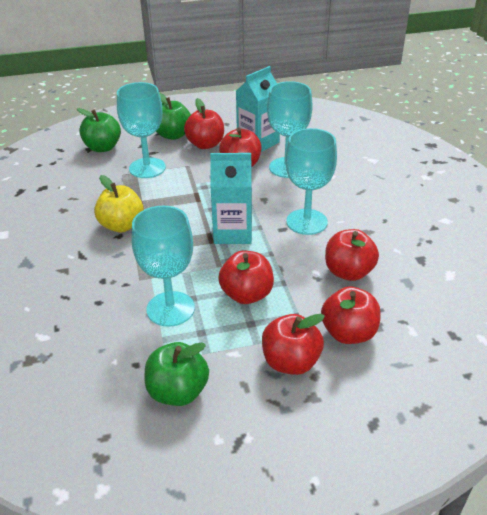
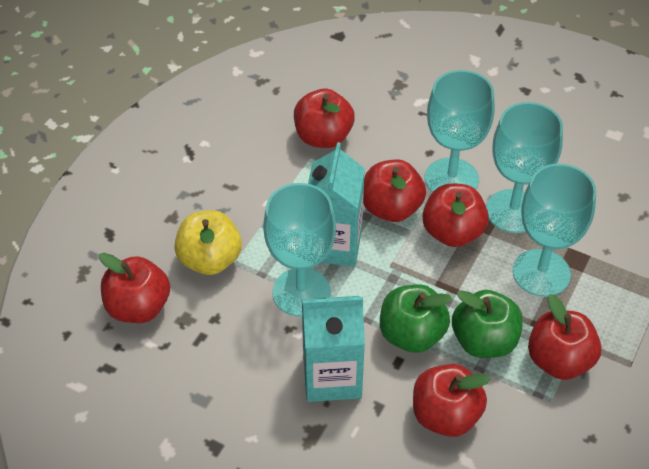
green apple: [77,108,121,152] [145,342,209,406] [156,92,191,140] = 3 -> [380,285,452,353] [452,290,523,358] = 2

